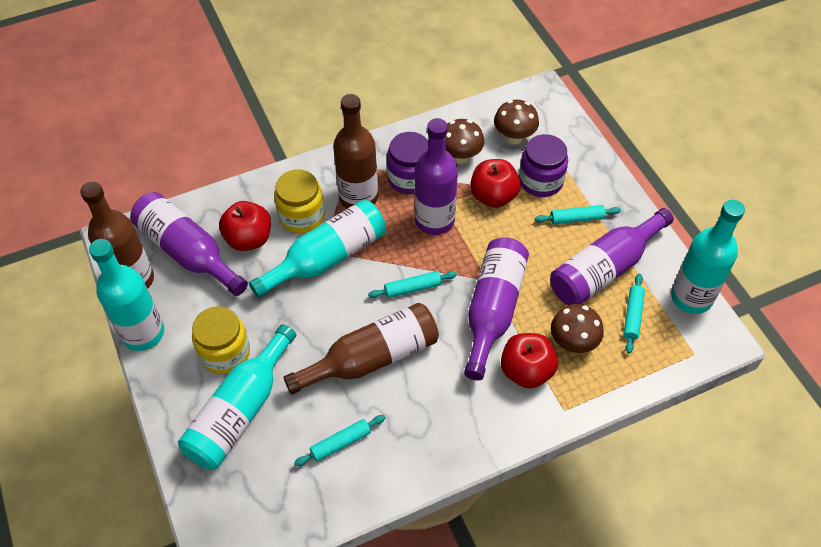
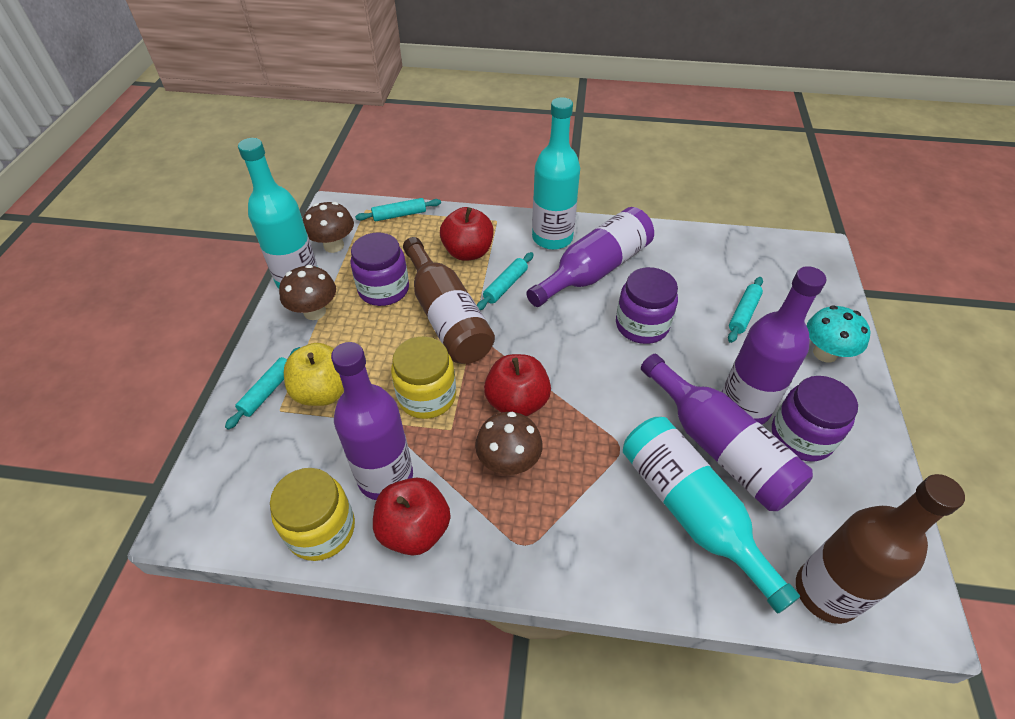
brown bottle: [80,181,154,289] [284,303,439,395] [333,94,378,208] = 3 -> [403,237,495,364] [796,474,965,624] = 2
purple jar: [387,132,429,194] [519,134,568,197] = 2 -> [350,233,409,306] [616,267,678,344] [772,376,858,461] = 3
turquoise bottle: [89,239,164,351] [178,324,296,470] [249,200,386,298] [671,200,745,314] = 4 -> [238,138,317,289] [532,97,580,250] [623,417,800,613] = 3
turquoise mushroom: none = 0 -> [807,305,870,363] = 1
yellow apple: none = 0 -> [284,343,344,406] = 1

